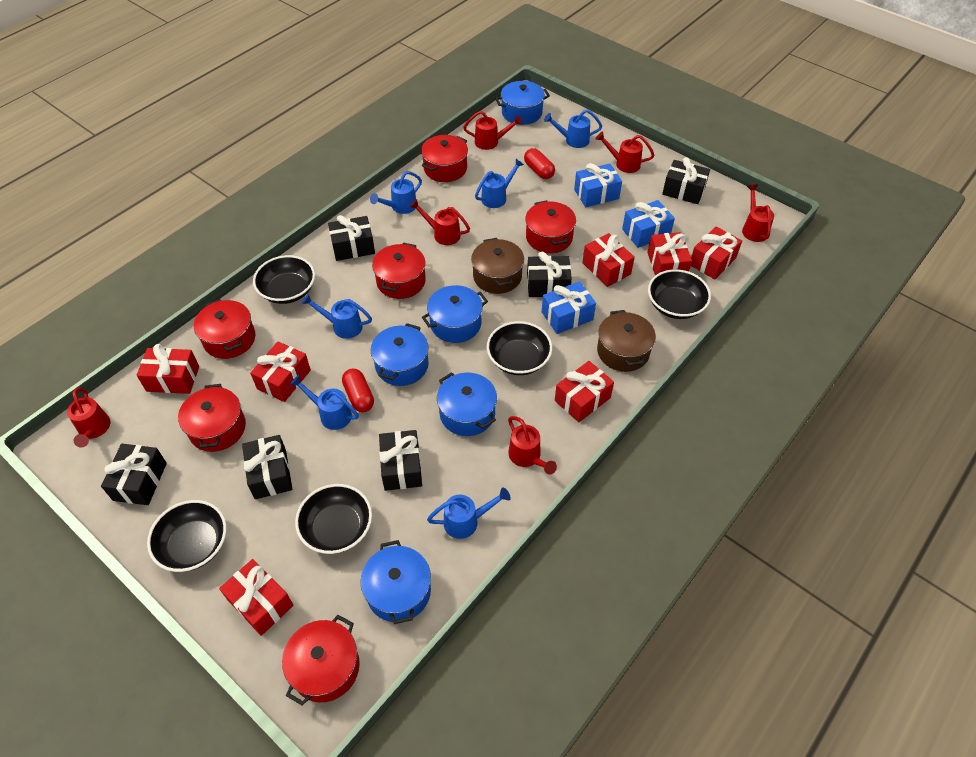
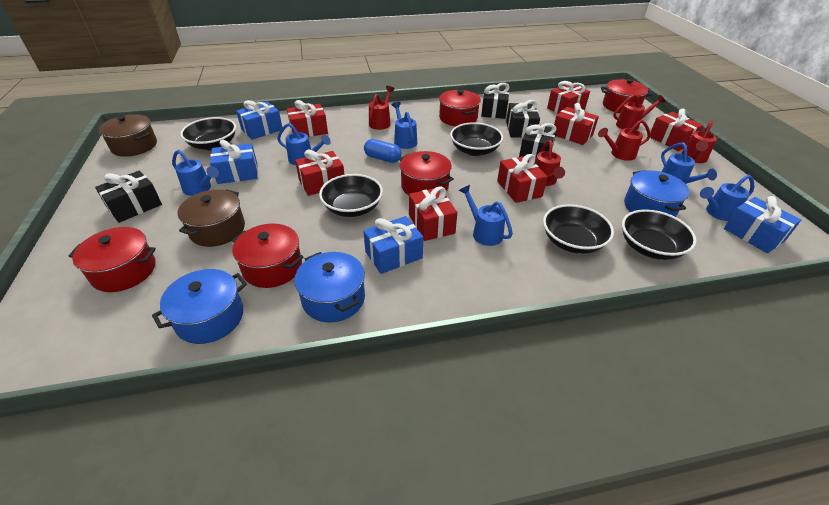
black gift: [101,444,167,505] [242,435,292,499] [328,215,375,261] [379,430,422,491] [527,251,572,297] [662,157,710,204] = 6 -> [95,171,162,223] [481,83,510,119] [506,100,540,138] [519,123,557,160] = 4
blue capsule: none = 0 -> [364,139,402,163] = 1
blue gift: [542,281,596,334] [574,163,622,207] [622,200,675,248] = 3 -> [210,139,258,184] [236,100,282,140] [363,216,423,274] [724,196,801,253] = 4
blue pot: [360,540,431,624] [371,323,429,386] [422,285,488,343] [437,372,497,436] [495,81,550,125] = 5 -> [152,269,247,344] [294,252,365,323] [624,170,690,217] = 3
red capsule: [342,369,374,412] [524,148,555,179] = 2 -> none = 0
red pot: [178,384,246,452] [194,299,255,359] [282,615,360,706] [372,242,426,299] [421,135,468,182] [525,200,576,253] = 6 -> [68,227,156,292] [232,224,304,288] [399,151,454,196] [439,90,481,126] [601,79,653,113] = 5
red watering can: [67,388,110,448] [410,199,470,245] [463,111,522,150] [508,416,557,475] [596,132,654,173] [742,185,774,242] = 6 -> [369,86,395,130] [535,140,565,186] [598,120,651,161] [613,94,666,130] [682,120,717,163] = 5

